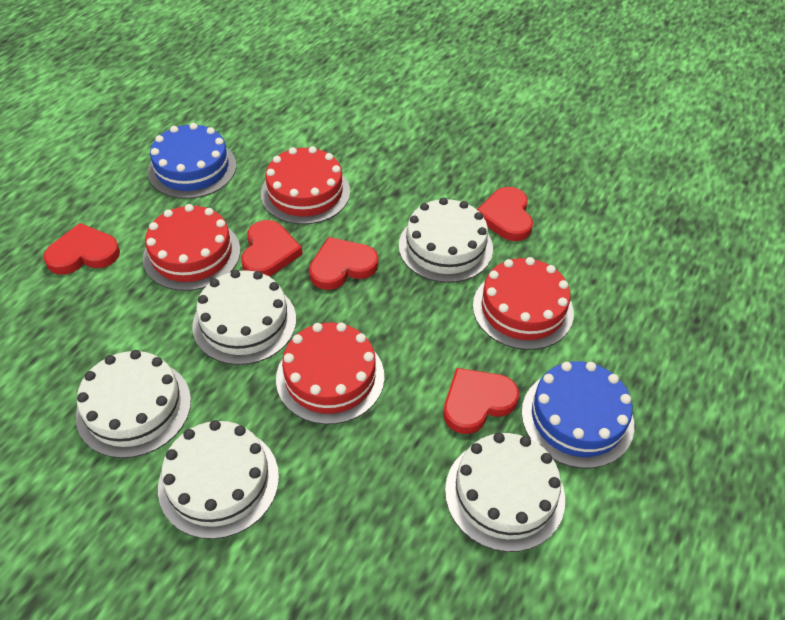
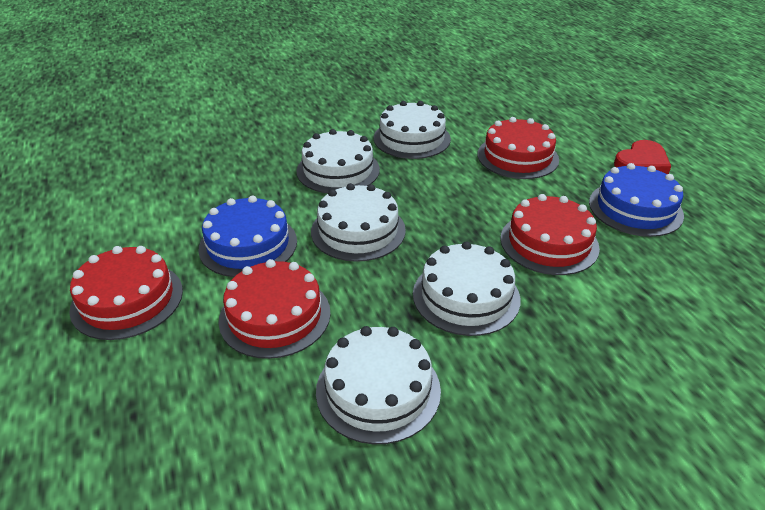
red heart: [43,223,120,274] [241,220,303,276] [309,237,378,290] [444,368,519,434] [477,187,533,241] = 5 -> [614,140,671,174] = 1

